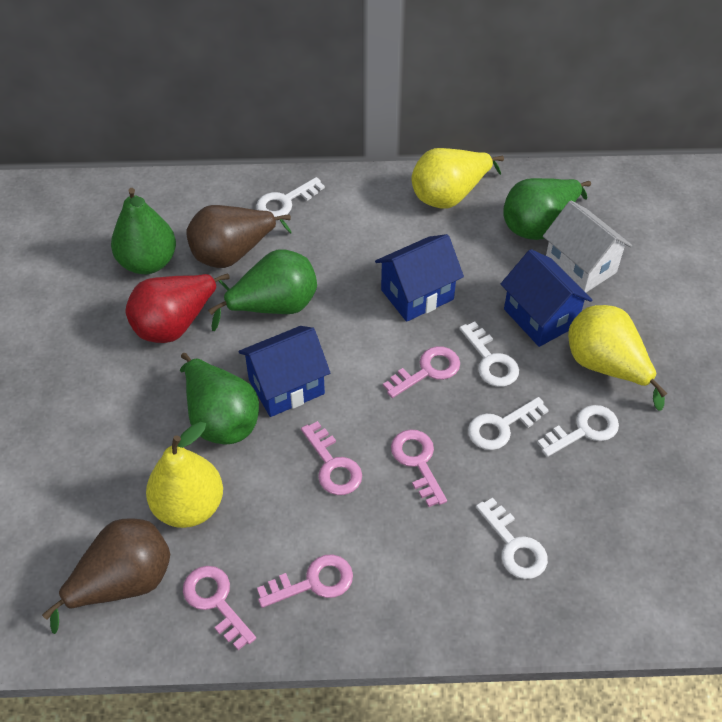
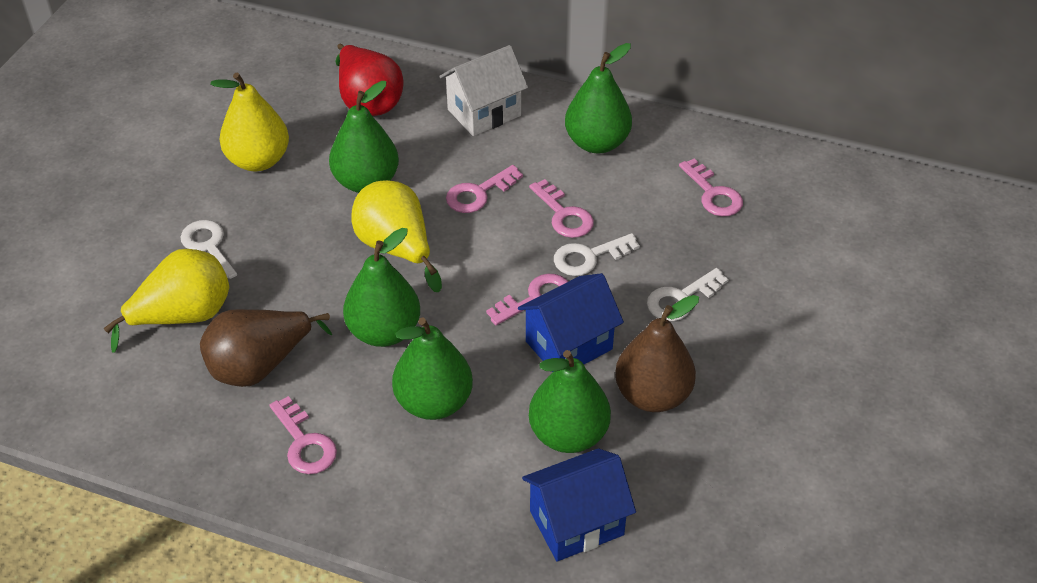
blue house: [238,326,330,417] [375,234,464,322] [501,249,592,347] = 3 -> [518,273,624,372] [522,448,636,561] = 2
green pear: [111,188,176,274] [180,353,259,444] [208,249,317,331] [503,178,591,240] = 4 -> [329,81,399,193] [343,228,420,347] [392,317,473,420] [529,350,611,453] [565,43,632,153] = 5
white key: [256,177,325,217] [459,322,519,387] [468,397,549,450] [476,497,548,579] [537,405,619,457] = 5 -> [181,220,237,279] [554,233,640,276] [647,268,729,321] = 3

